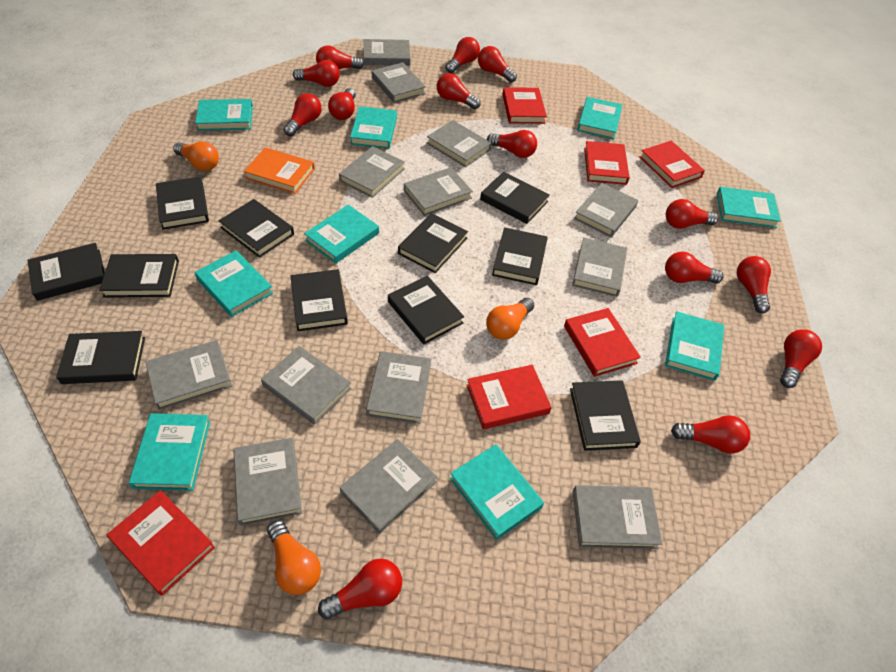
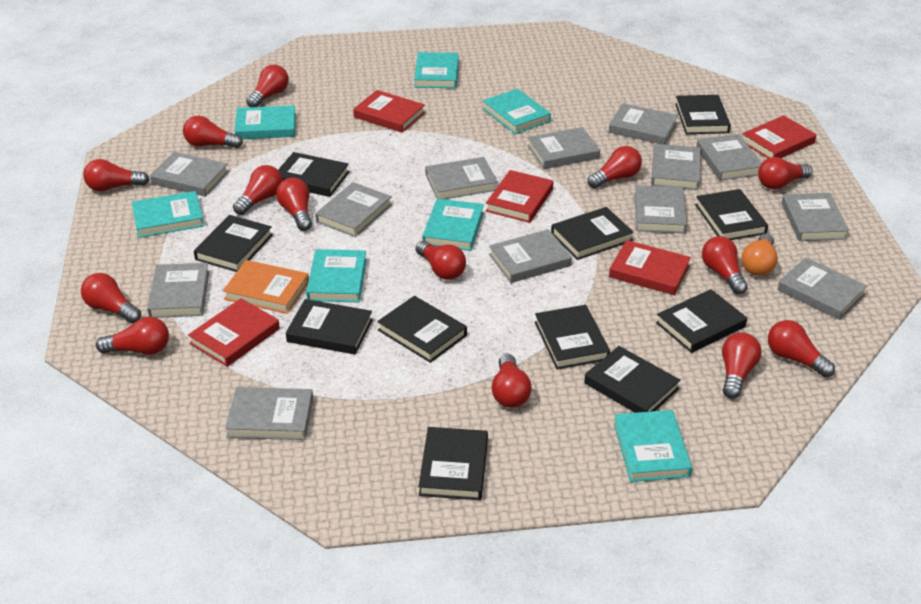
orange light bulb: [173,141,219,171] [267,520,321,595] [486,298,534,340] = 3 -> [741,234,778,276] = 1
red book: [107,490,215,596] [467,365,552,429] [502,87,547,124] [564,308,641,377] [584,141,630,185] [639,141,705,188] = 6 -> [188,298,280,367] [353,90,425,133] [486,170,553,223] [609,240,691,295] [742,115,817,158] = 5
turquoise book: [129,413,210,491] [195,99,253,131] [195,250,273,317] [304,205,379,264] [350,106,397,149] [450,444,544,540] [577,97,623,139] [665,311,724,381] [717,187,781,228] = 9 -> [132,191,204,238] [235,105,296,139] [306,249,367,302] [414,52,459,88] [422,199,484,251] [483,89,551,134] [614,410,692,482] = 7

